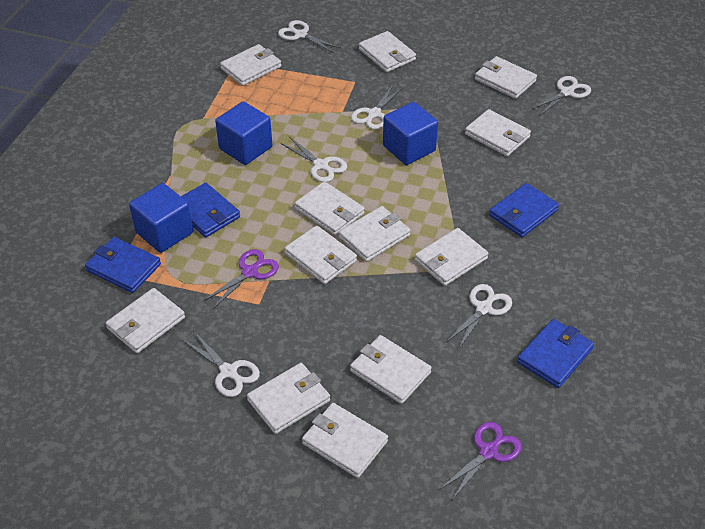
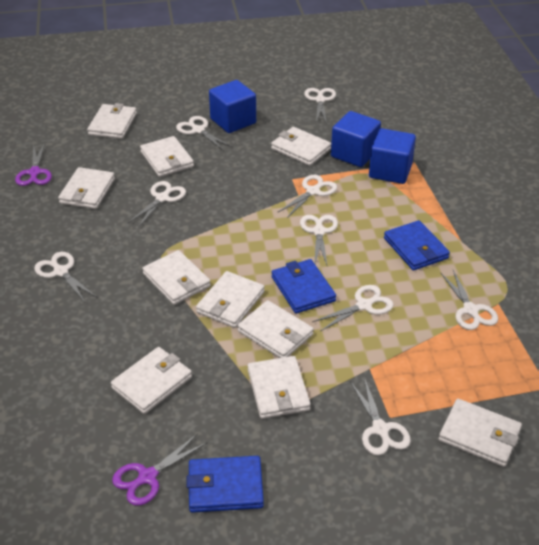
blue wallet: [85,237,161,293] [181,183,240,237] [489,183,559,237] [517,319,594,388] = 4 -> [187,456,264,513] [272,259,336,314] [384,220,450,271] = 3
white scissors: [183,332,260,397] [278,20,340,53] [280,137,347,182] [351,85,403,130] [446,284,512,350] [532,76,591,115] = 6 -> [34,252,97,302] [128,181,186,228] [176,116,232,151] [277,175,337,218] [300,215,338,265] [304,88,336,124] [312,285,394,331] [350,377,411,456] [441,270,498,330] = 9
white wallet: [105,288,185,353] [220,44,281,86] [247,363,330,434] [284,225,357,284] [295,181,365,236] [302,403,388,478] [338,206,411,262] [350,335,432,404] [359,31,416,72] [415,228,489,286] [465,109,531,156] [475,56,537,99] = 12 -> [58,167,115,209] [87,103,137,139] [111,347,192,414] [140,136,194,177] [142,250,211,305] [196,271,265,328] [237,300,314,358] [248,356,311,419] [271,127,331,166] [439,399,522,467] = 10

